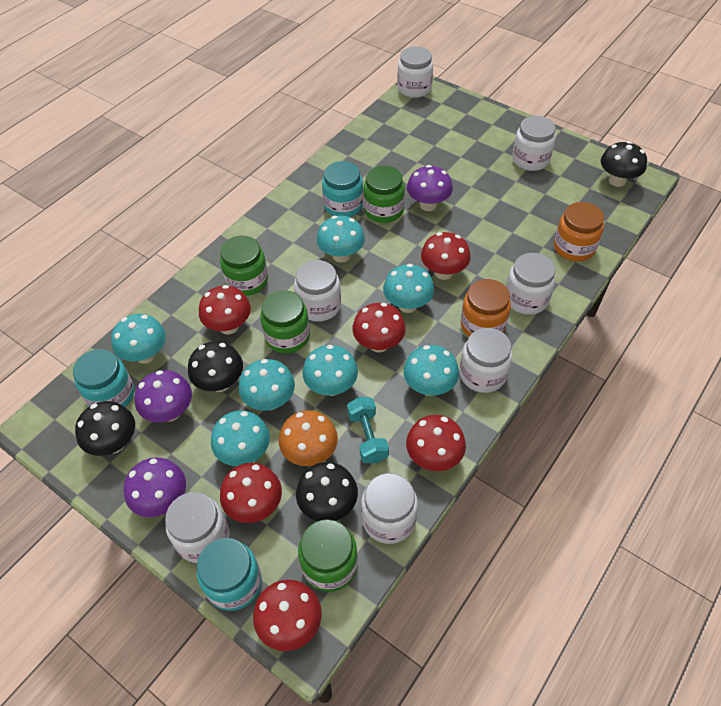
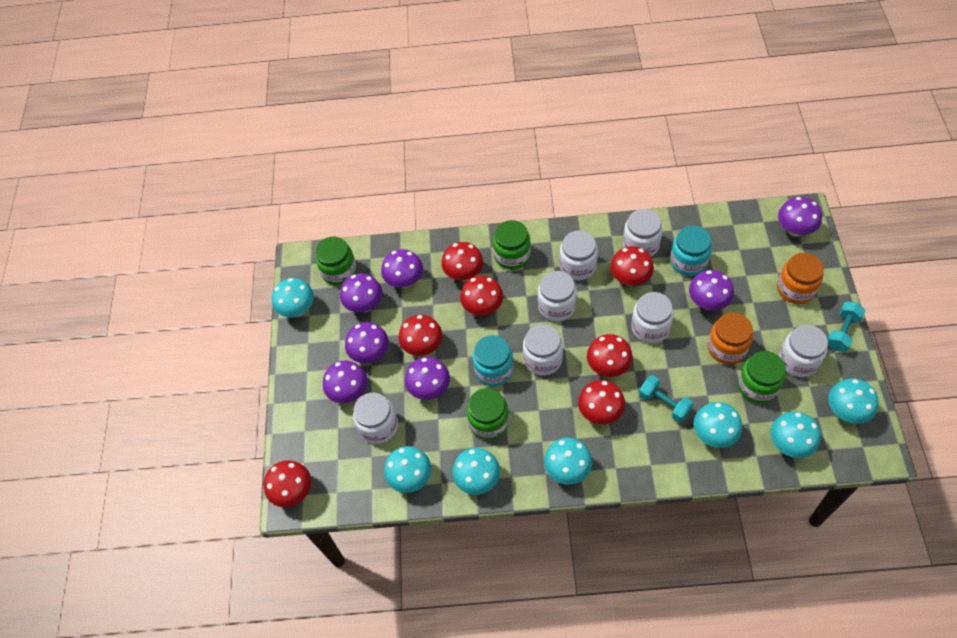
black mushroom: [75,401,135,456] [188,341,243,392] [296,462,358,521] [601,141,647,187] = 4 -> none = 0
orange mushroom: [279,410,338,466] = 1 -> none = 0
purple mushroom: [124,457,186,517] [135,370,192,422] [407,165,453,211] = 3 -> [323,361,367,403] [340,273,382,313] [345,322,389,363] [381,249,423,288] [405,357,450,400] [689,270,734,310] [778,197,822,237] = 7
red mushroom: [199,285,251,334] [220,463,282,523] [253,580,322,651] [352,303,406,353] [406,415,466,471] [421,232,470,280] = 6 -> [264,460,311,507] [399,315,442,356] [441,242,483,281] [460,276,503,315] [578,380,625,424] [587,334,633,377] [610,246,654,286] = 7
turquoise dumbbell: [347,397,389,463] = 1 -> [639,376,693,422] [827,302,866,352] = 2
turquoise jar: [73,349,134,407] [197,538,262,611] [322,161,363,217] = 3 -> [473,335,514,387] [670,226,712,276] = 2

